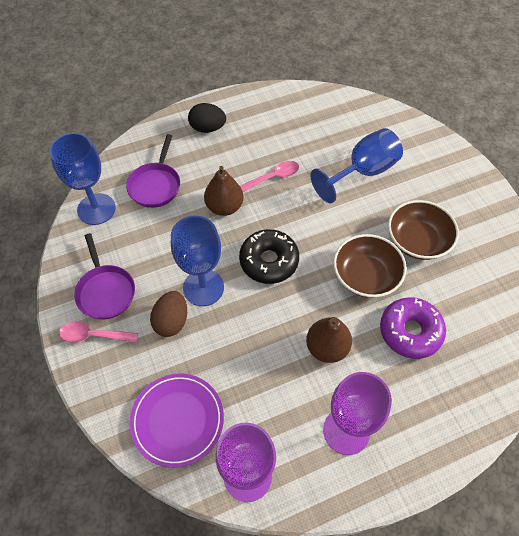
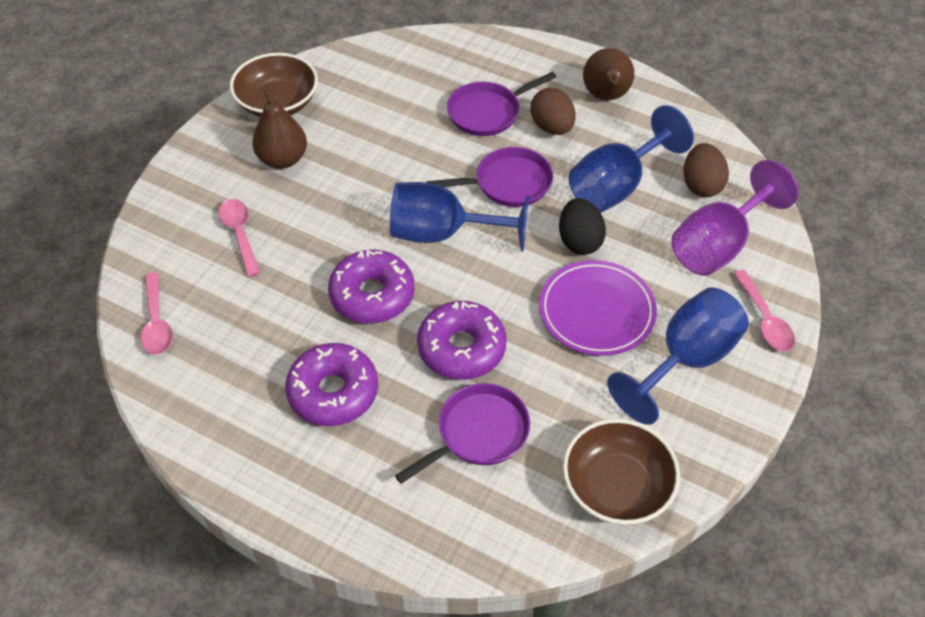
black donut: [239,229,299,284] = 1 -> none = 0
brown egg: [150,291,187,337] = 1 -> [531,88,576,135] [683,143,729,197] = 2
pink spoon: [59,322,138,343] [240,161,299,192] = 2 -> [141,272,173,355] [219,199,261,277] [733,270,795,351] = 3
purple donut: [380,297,446,359] = 1 -> [285,343,378,426] [328,250,415,324] [417,301,507,380] = 3
purple goblet: [215,423,276,502] [323,372,392,455] = 2 -> [671,160,799,276] = 1
purple pan: [74,233,135,320] [126,134,180,208] = 2 -> [395,383,530,484] [427,147,553,207] [447,72,556,136] = 3

